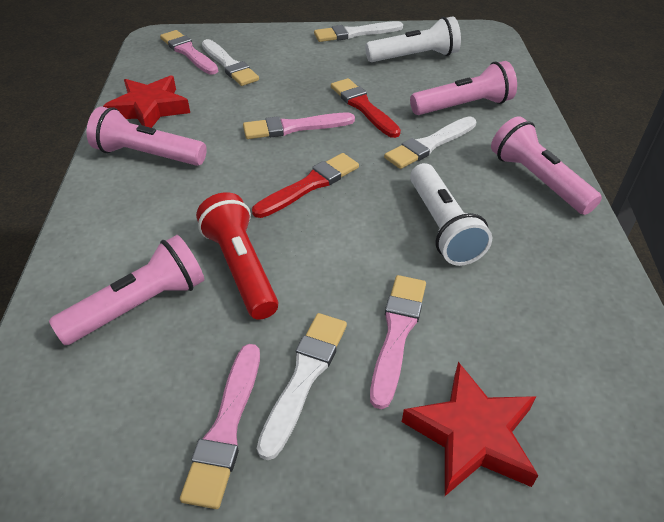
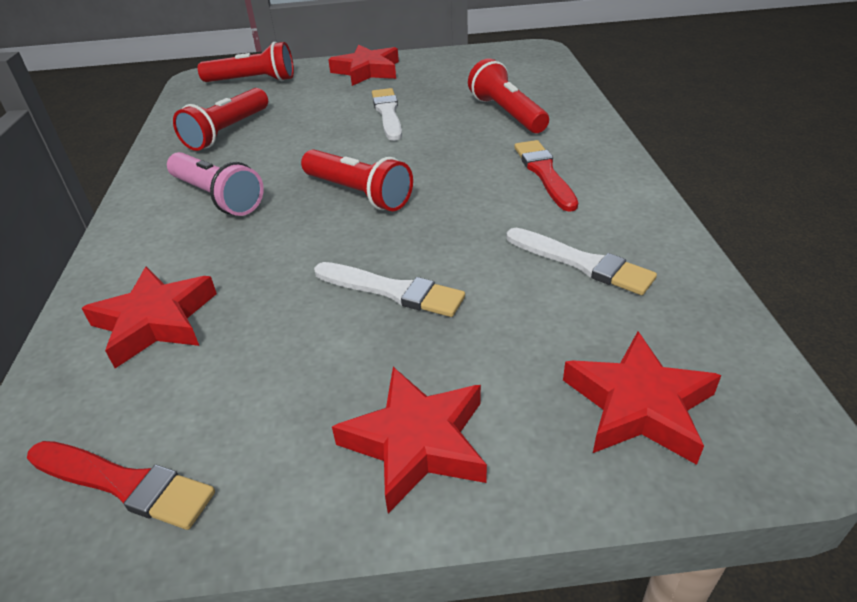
pink brush: [160,30,218,74] [180,344,260,509] [243,113,355,139] [370,275,426,409] = 4 -> none = 0
pink flashlight: [49,235,205,345] [87,107,207,166] [410,61,517,115] [491,116,602,215] = 4 -> [167,152,264,216] = 1
red flashlight: [196,192,279,320] = 1 -> [173,88,268,151] [198,42,294,82] [301,149,413,211] [468,58,549,133] = 4
red star: [103,75,190,128] [402,362,539,496] = 2 -> [81,266,217,368] [328,44,399,86] [332,367,487,513] [563,332,721,465] = 4
white brush: [202,39,259,86] [257,313,347,460] [314,21,403,42] [384,116,476,169] = 4 -> [314,262,465,317] [372,88,402,141] [506,228,657,295] = 3
white flashlight: [365,16,461,62] [410,163,492,266] = 2 -> none = 0

